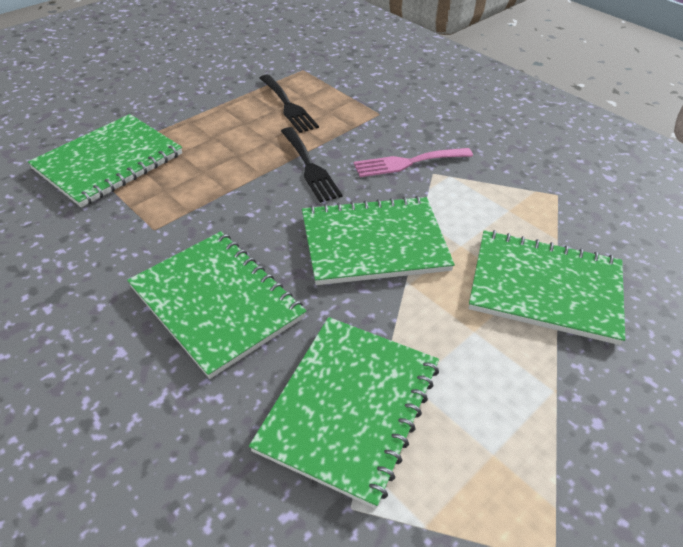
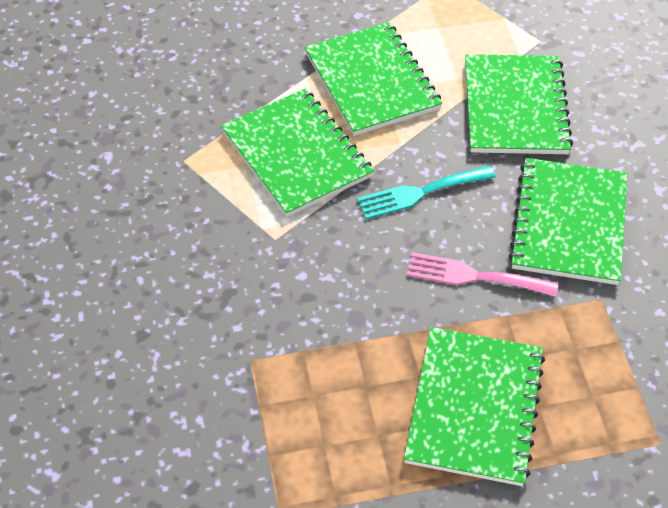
black fork: [260,75,319,133] [281,127,342,203] = 2 -> none = 0
turquoise fork: none = 0 -> [357,166,495,219] = 1

